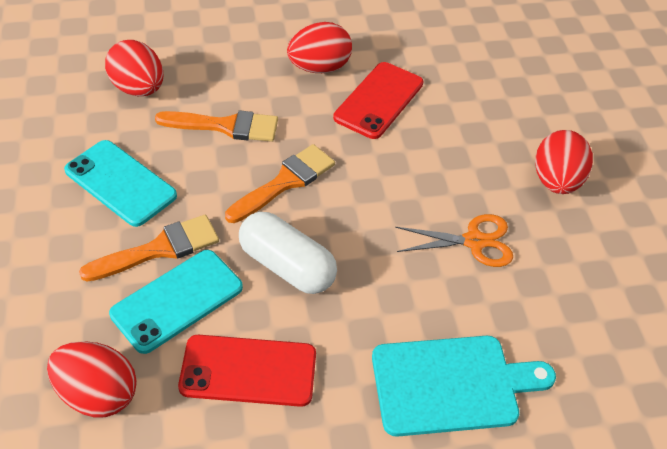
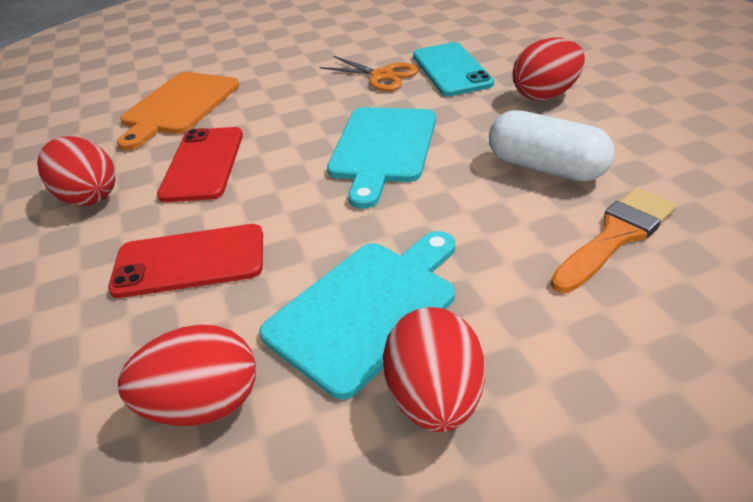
orange brush: [79,215,219,282] [155,110,278,142] [225,144,335,223] = 3 -> [551,188,676,293] = 1
orange cutting board: none = 0 -> [117,72,239,151] = 1
turquoise cutting board: [372,336,556,437] = 1 -> [259,231,455,399] [327,107,436,209] = 2
turquoise phone: [64,140,177,227] [109,250,243,354] = 2 -> [413,42,494,96] = 1

